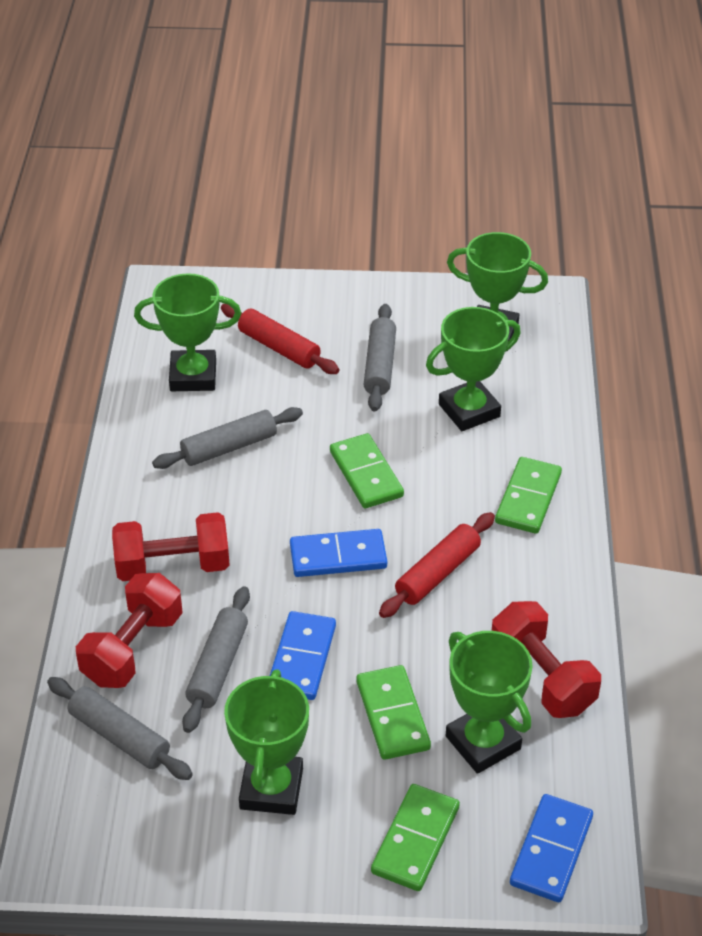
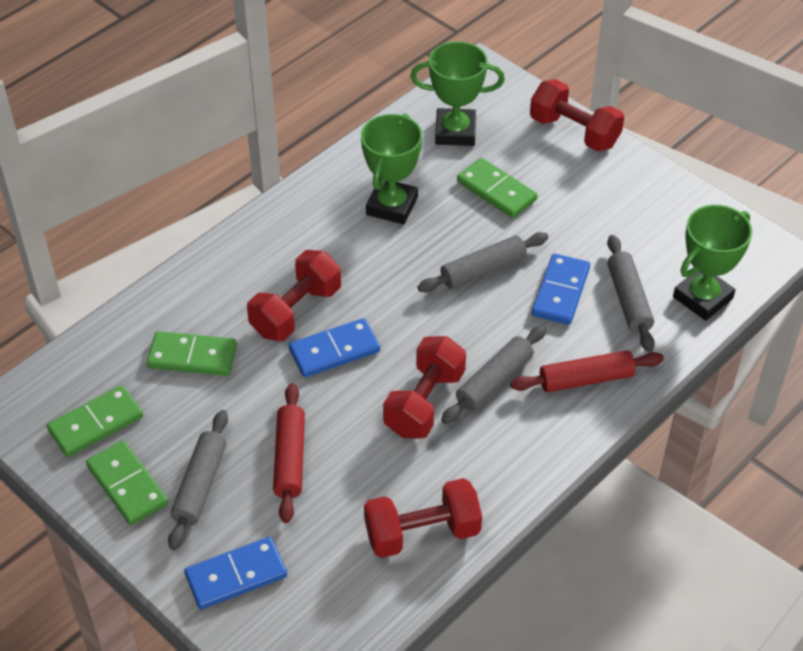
green trophy: [134,273,241,391] [224,669,309,815] [426,307,521,431] [446,631,533,774] [447,232,548,351] = 5 -> [361,113,422,225] [410,41,505,146] [673,205,753,321] = 3
red dumbbell: [76,573,183,688] [112,512,230,581] [492,601,601,718] = 3 -> [247,250,341,341] [364,478,482,558] [383,336,466,439] [530,79,624,152] = 4

